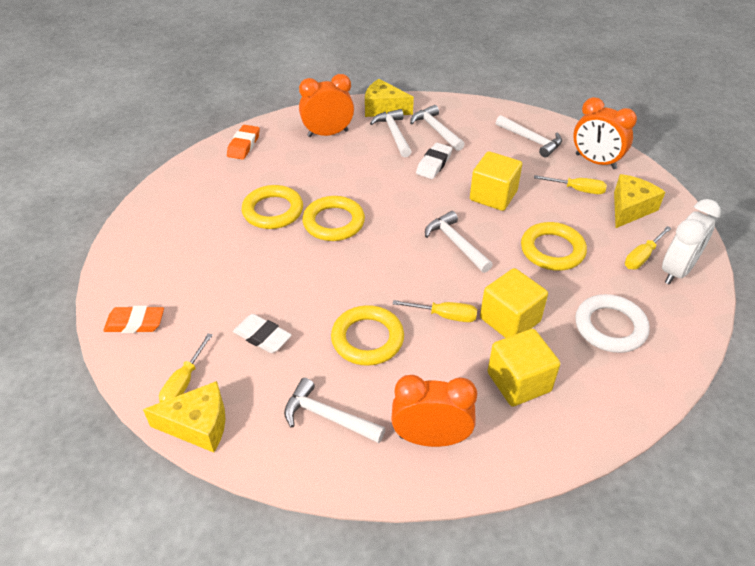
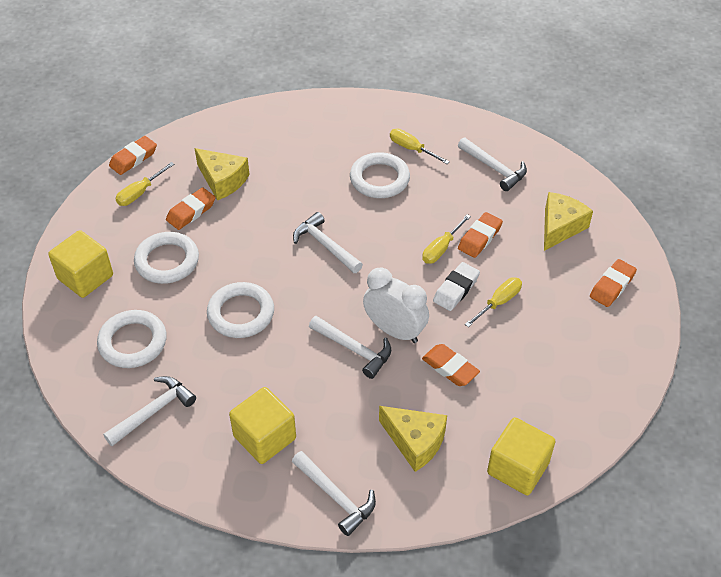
orange clock: [299,74,354,137] [391,375,477,447] [573,97,637,169] = 3 -> none = 0
orange eraser: [103,306,164,333] [227,125,260,160] = 2 -> [109,136,157,175] [166,187,215,230] [422,344,480,386] [458,212,503,258] [590,259,637,307] = 5
white eraser: [233,314,292,353] [416,143,453,179] = 2 -> [433,262,480,311] = 1
white ring: [575,294,650,353] = 1 -> [97,310,167,368] [134,232,199,284] [207,282,274,338] [350,152,410,198] = 4
yellow ring: [242,185,303,229] [302,196,365,241] [331,305,404,366] [521,222,587,271] = 4 -> none = 0

